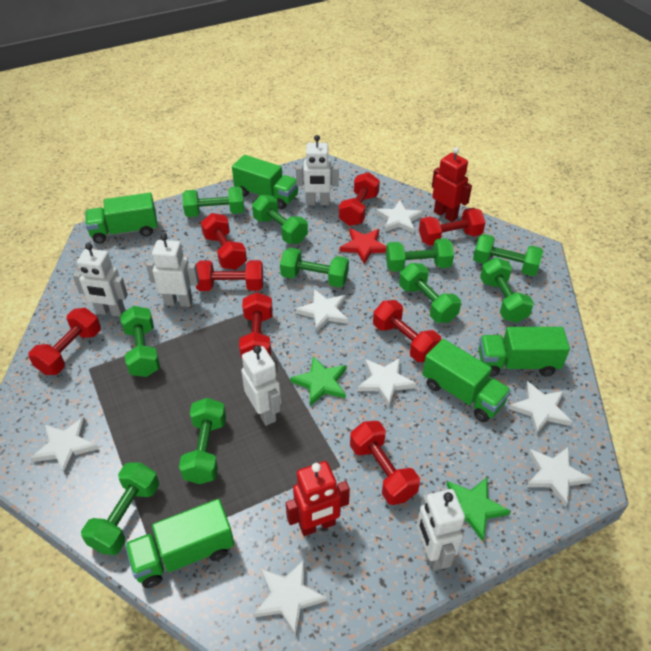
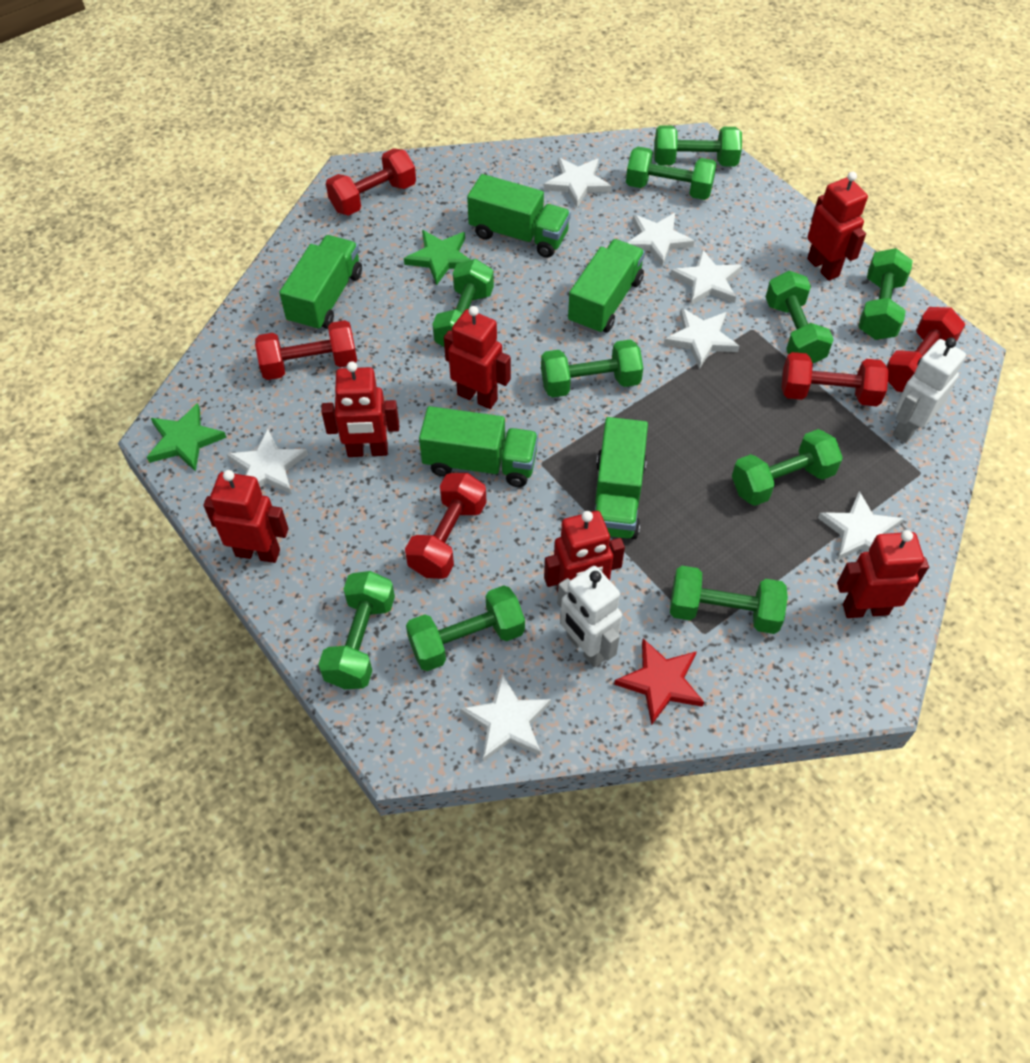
red dumbbell: [28,308,101,375] [196,260,263,291] [201,213,247,270] [239,292,273,358] [339,172,380,226] [350,421,420,505] [373,300,441,362] [419,208,486,246] = 8 -> [255,320,357,380] [326,148,416,216] [405,473,487,579] [781,352,889,406] [887,307,965,392] = 5
red robot: [286,461,350,536] [432,147,472,222] = 2 -> [203,470,289,563] [321,361,399,457] [444,306,511,409] [544,511,625,592] [807,172,868,281] [837,530,929,618] = 6
white robot: [73,243,128,317] [146,234,199,307] [241,345,281,426] [296,135,339,205] [417,489,465,571] = 5 -> [557,566,622,667] [893,337,966,443] = 2

